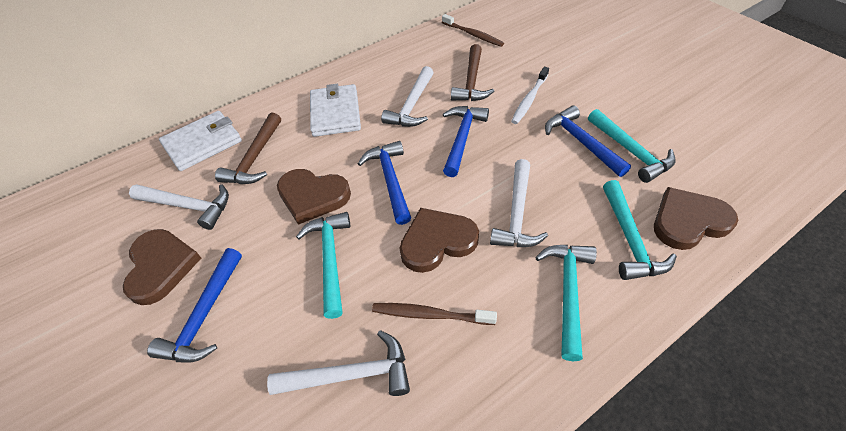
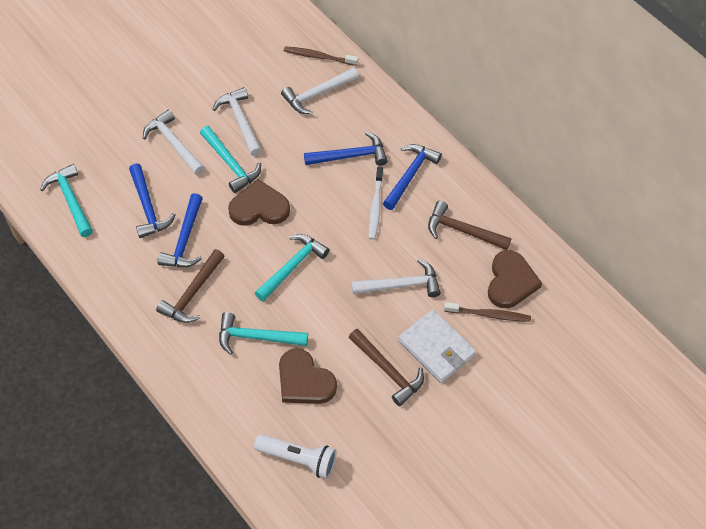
brown hammer: [215,113,281,184] [451,44,494,101] = 2 -> [156,249,225,323] [348,329,424,406] [428,201,511,250] = 3
brown heart: [123,229,201,305] [277,169,351,225] [399,208,479,273] [654,187,738,250] = 4 -> [228,179,290,226] [279,348,337,404] [488,250,542,308] = 3
white flashlight: none = 0 -> [254,434,336,479] = 1
white wallet: [159,111,242,171] [310,84,361,137] = 2 -> [398,309,476,383] = 1

